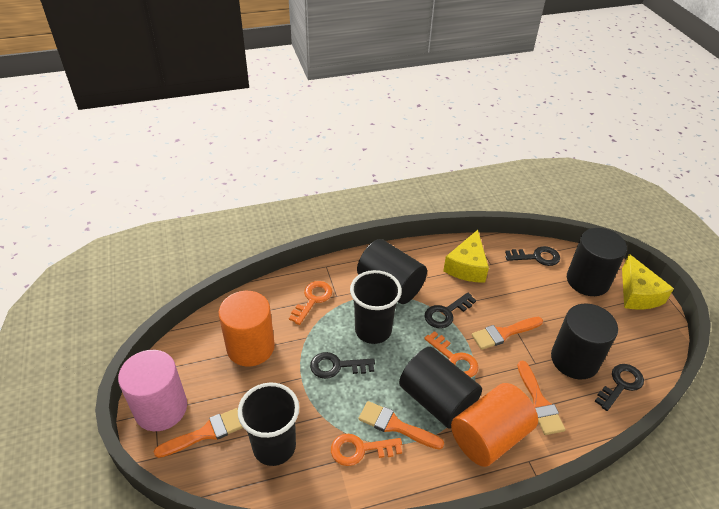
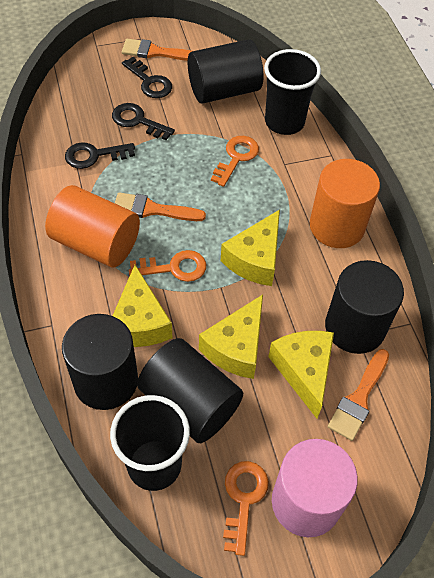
black key: [310,352,375,379] [424,292,476,328] [505,246,560,266] [595,364,644,411] = 4 -> [65,142,135,169] [112,103,175,140] [122,57,172,98] = 3
orange brush: [154,408,243,458] [358,401,444,450] [472,317,543,350] [517,361,566,435] = 4 -> [115,193,206,221] [122,39,192,61] [328,349,389,441] = 3
yellow cheese: [443,230,489,283] [622,254,674,309] = 2 -> [113,265,173,347] [199,295,263,379] [221,210,280,286] [268,331,334,418] = 4

